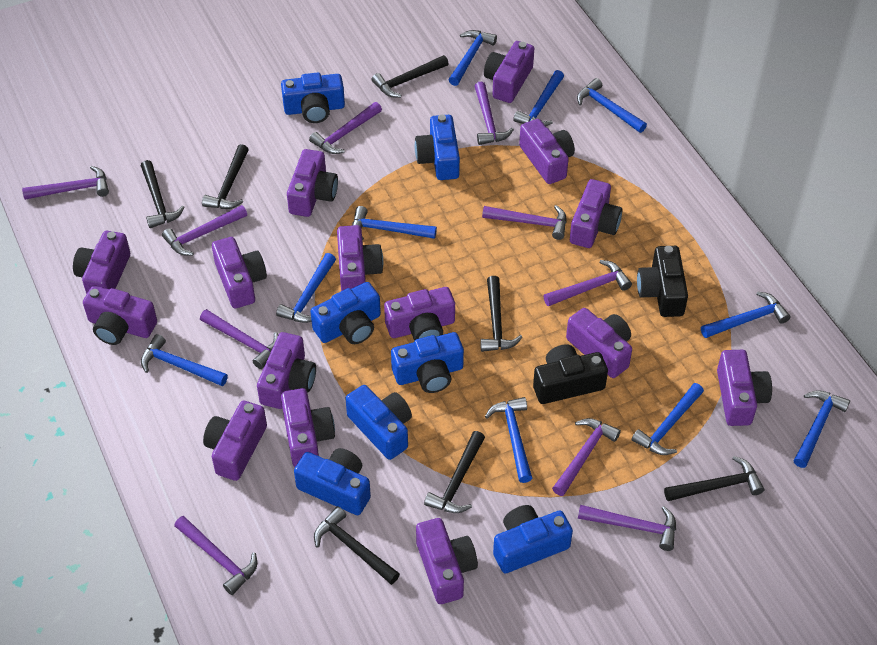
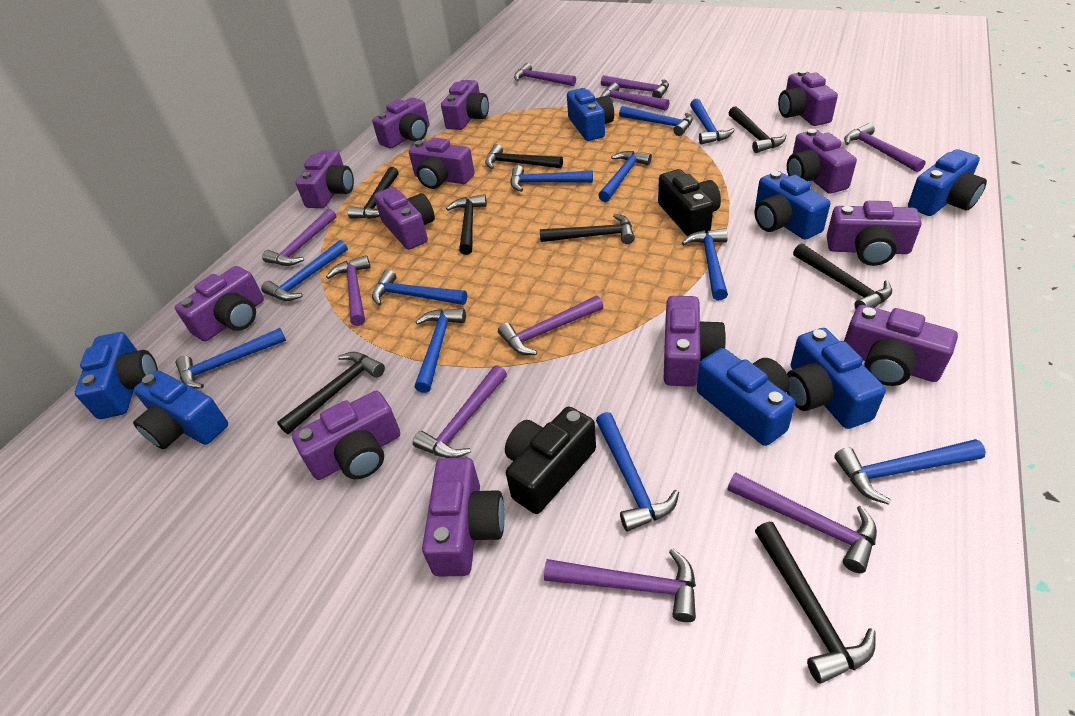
black hammer: [141,160,185,228] [202,144,249,209] [314,506,400,585] [371,55,449,97] [424,431,485,513] [480,276,522,352] [664,456,764,501] = 7 -> [277,352,385,434] [348,167,398,219] [446,194,487,255] [485,144,563,169] [540,214,635,244] [729,106,787,153] [755,522,876,684] [793,243,892,309] = 8
blue hammer: [141,334,228,386] [276,253,336,323] [352,206,437,240] [449,30,497,86] [485,397,532,483] [513,70,564,126] [577,78,647,133] [632,383,704,455] [701,291,790,338] [794,390,850,468] = 10 -> [176,328,286,388] [261,240,348,301] [372,270,467,306] [415,308,466,393] [511,165,593,192] [596,412,679,531] [598,151,652,202] [619,106,693,136] [682,228,728,300] [690,99,735,144] [834,439,986,505] = 11
purple camera: [73,231,130,294] [83,285,157,345] [203,401,267,481] [212,237,267,308] [257,332,316,409] [281,388,335,467] [287,149,338,217] [337,225,383,291] [384,287,455,341] [416,518,478,604] [484,41,534,103] [519,119,575,184] [566,308,632,378] [570,179,622,248] [717,350,772,426] = 15 -> [175,266,264,341] [292,391,400,480] [296,150,354,208] [372,97,430,149] [374,187,435,250] [409,138,475,189] [422,457,505,577] [441,80,489,130] [664,296,726,387] [778,70,838,126] [787,129,857,194] [826,201,922,266] [844,305,958,386] = 13

